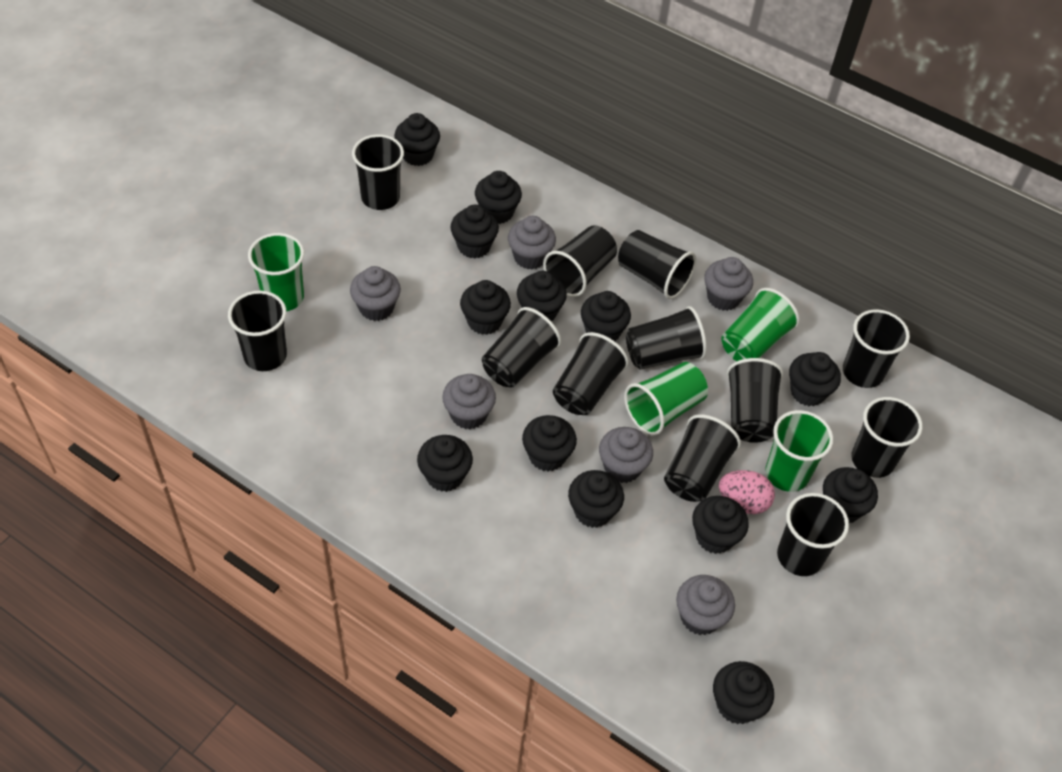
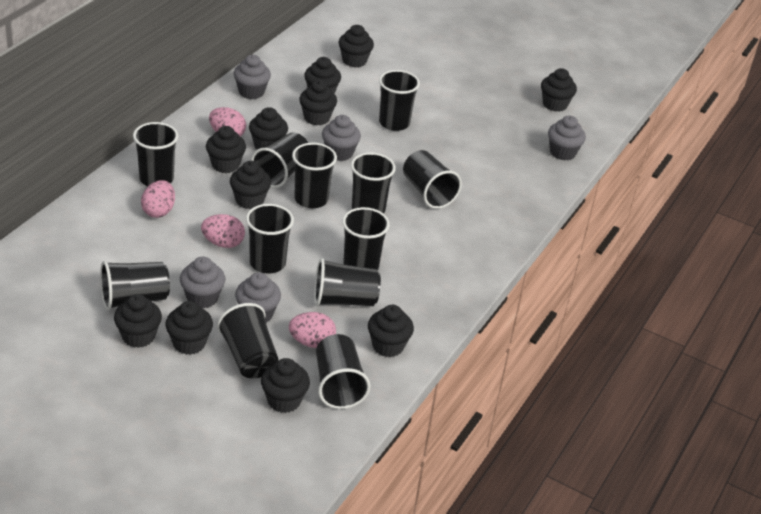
black cupcake: [394,113,440,166] [417,435,473,492] [450,205,499,258] [460,280,511,335] [475,171,522,224] [517,271,567,321] [522,415,577,471] [568,470,624,528] [581,291,631,341] [692,496,749,554] [713,661,774,724] [789,352,841,406] [823,467,878,523] = 13 -> [114,294,162,348] [165,301,213,355] [206,126,246,173] [230,161,271,209] [249,107,288,149] [261,358,310,413] [299,80,337,125] [304,57,341,94] [339,25,374,68] [368,305,414,357] [541,68,577,112] = 11
green cup: [248,233,304,311] [624,362,708,435] [721,288,800,361] [765,410,833,492] = 4 -> none = 0
grey cupcake: [350,266,401,321] [442,374,496,429] [508,216,556,270] [599,427,653,483] [676,575,735,635] [704,257,753,311] = 6 -> [180,257,225,308] [234,55,271,99] [235,273,281,323] [322,115,361,161] [548,115,586,160] = 5
pink egg: [719,470,775,514] = 1 -> [141,180,175,218] [201,214,245,248] [209,107,246,137] [289,312,336,348] = 4

